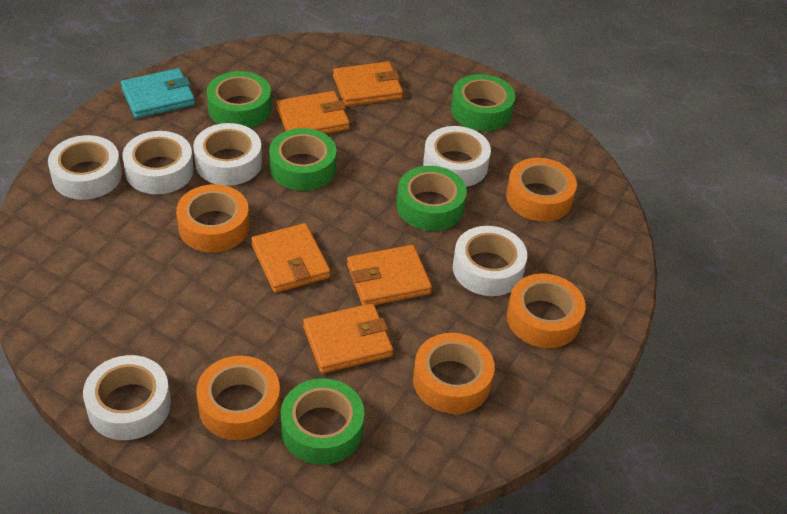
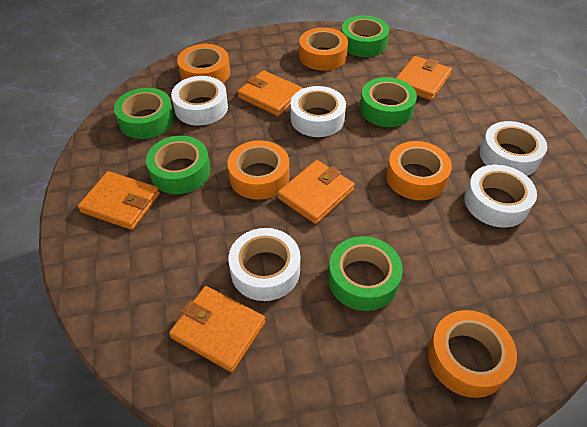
turquoise wallet: [121,68,195,119] = 1 -> none = 0
white tape: [48,135,122,200] [83,355,171,440] [123,131,194,194] [193,123,262,186] [423,126,491,187] [453,226,527,296] = 6 -> [171,76,228,126] [228,228,300,301] [290,86,346,137] [464,165,537,227] [480,121,547,176] = 5

